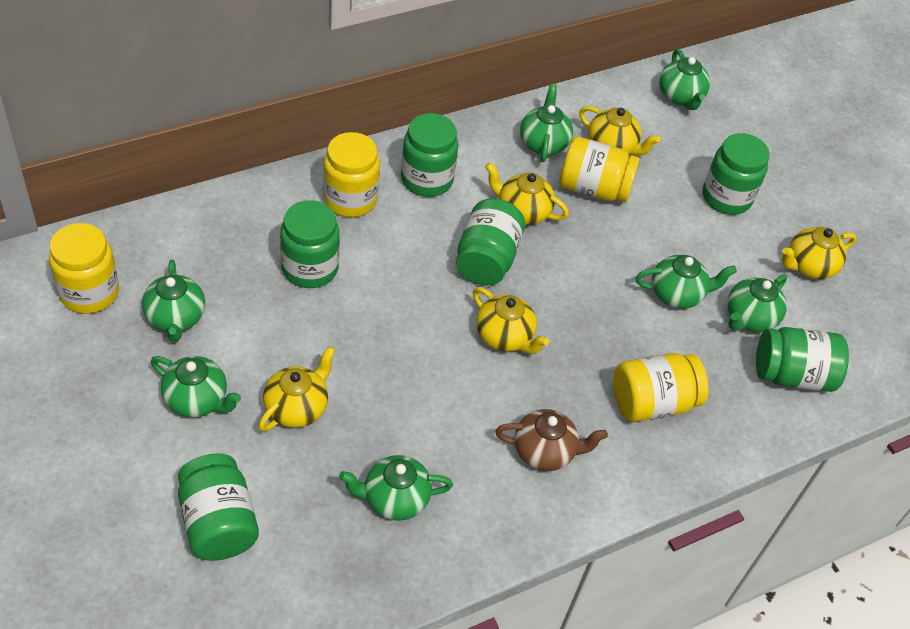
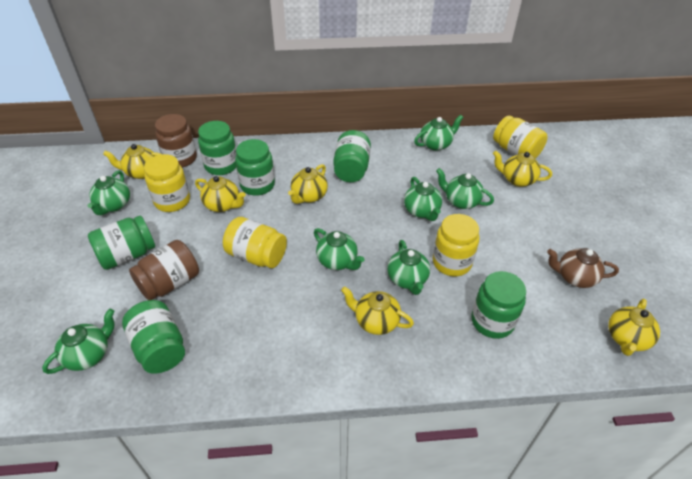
brown jar: none = 0 -> [129,240,199,300] [155,114,197,168] = 2
yellow teapot: [259,346,335,432] [473,287,549,354] [485,162,569,225] [579,106,660,155] [782,227,857,279] = 5 -> [103,144,162,179] [195,176,246,212] [288,164,328,204] [341,286,414,335] [493,151,552,187] [608,299,660,356] = 6

